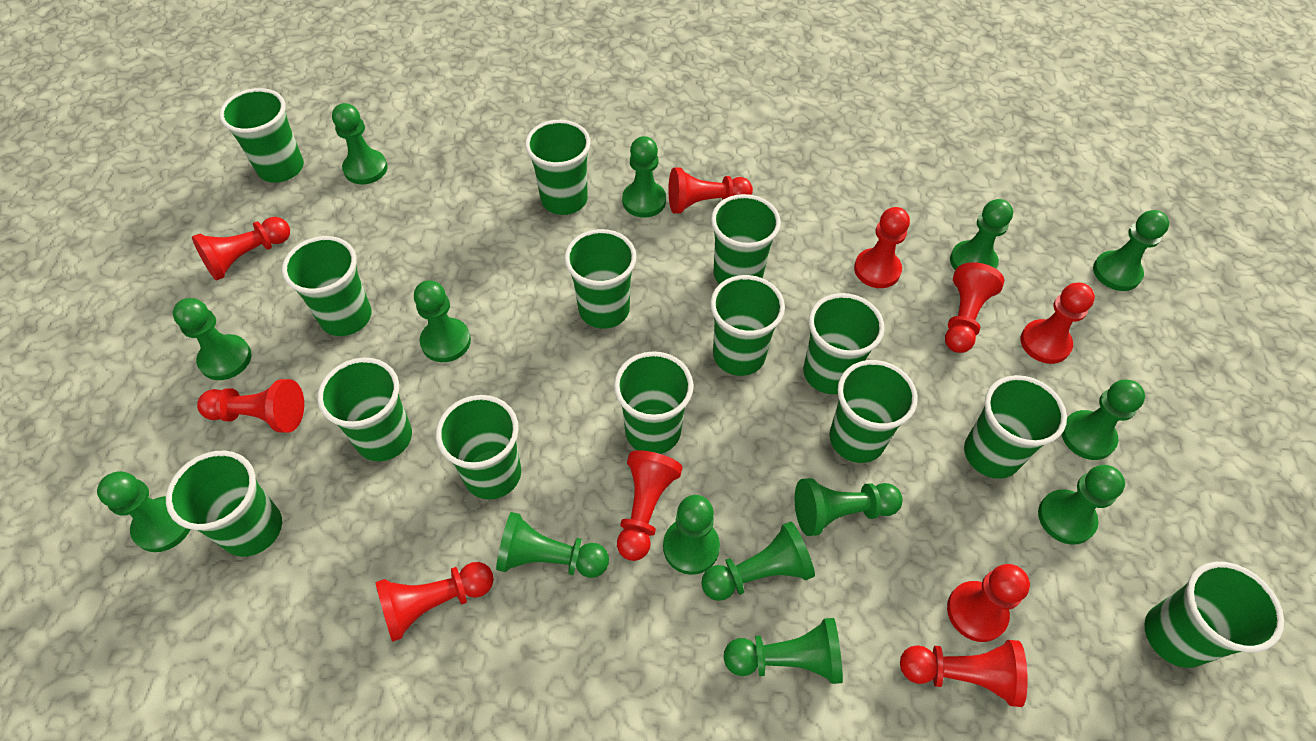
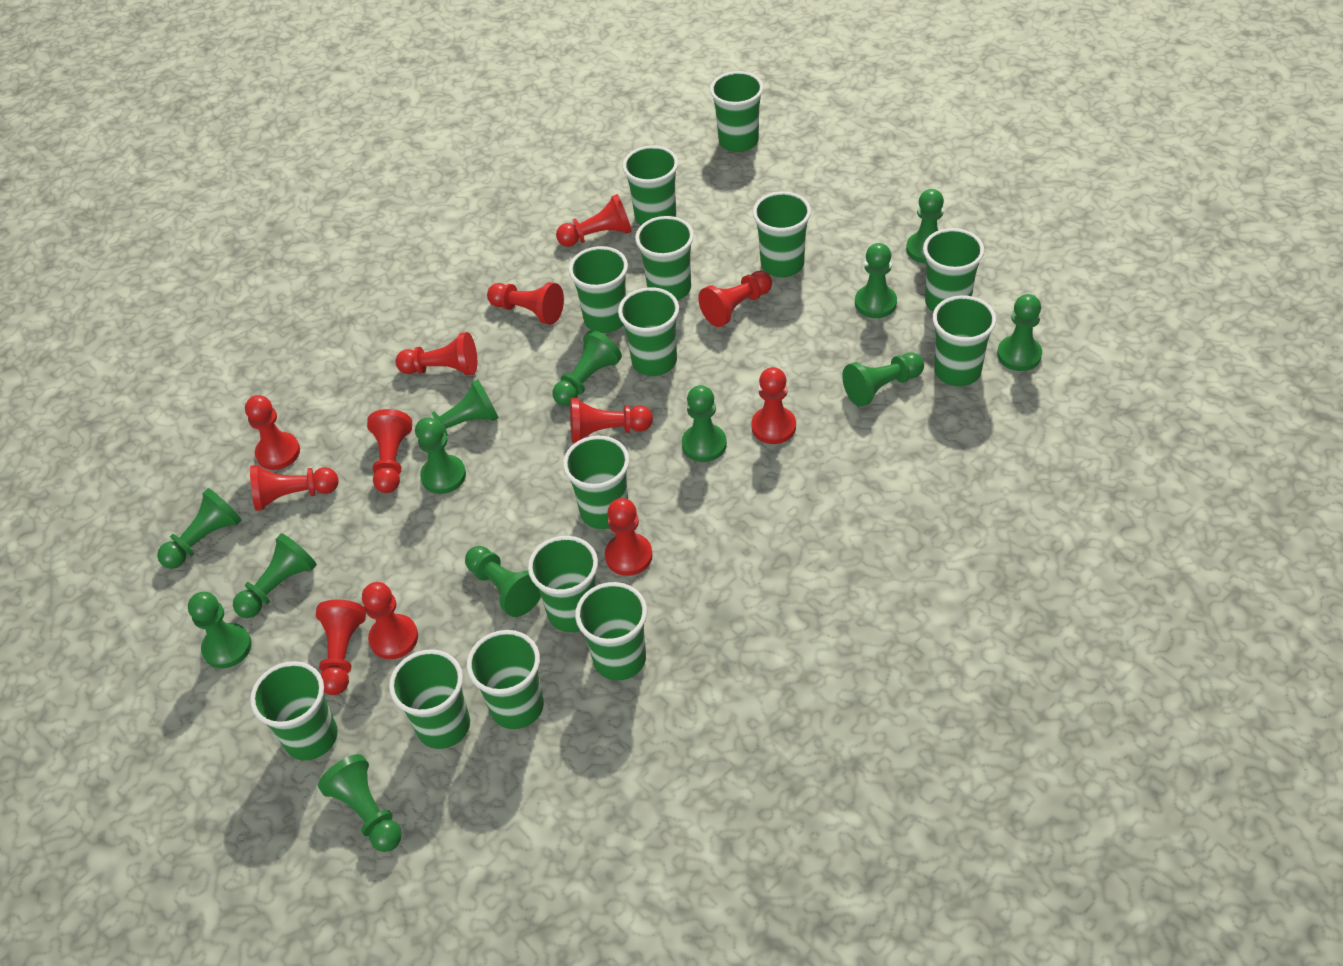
green pawn: [97,471,191,552] [173,298,251,380] [332,103,387,184] [414,280,471,362] [496,512,609,578] [622,136,666,218] [663,495,720,575] [701,521,815,601] [724,618,843,684] [795,478,903,536] [950,199,1013,270] [1038,465,1125,545] [1061,379,1145,460] [1093,210,1169,291] = 14 -> [157,488,241,569] [188,592,252,669] [233,533,317,618] [318,754,402,852] [415,380,499,438] [416,418,466,494] [465,546,541,617] [553,330,622,406] [682,385,727,462] [842,352,924,407] [855,243,897,318] [906,189,944,263] [997,294,1042,371] = 13
red pawn: [192,217,290,281] [197,379,304,433] [375,562,494,642] [617,450,682,561] [668,168,753,213] [854,207,910,288] [900,640,1028,707] [945,262,1004,353] [947,564,1030,642] [1020,283,1095,364] = 10 -> [245,395,300,470] [250,465,339,511] [316,599,366,695] [362,582,418,659] [367,409,412,493] [395,332,477,375] [487,282,564,325] [556,194,632,247] [570,398,653,443] [605,498,653,576] [698,270,772,327] [751,367,796,444] = 12

